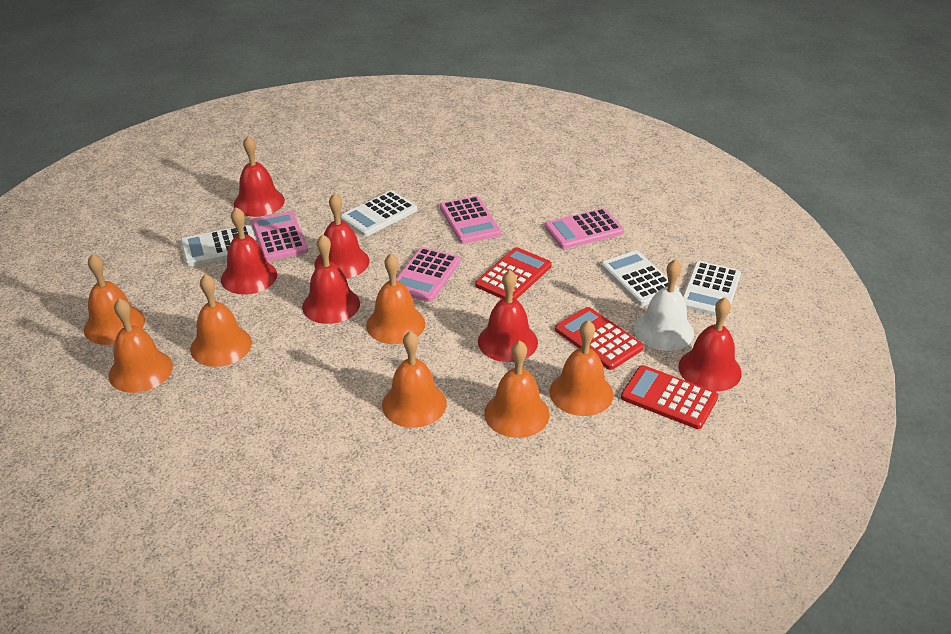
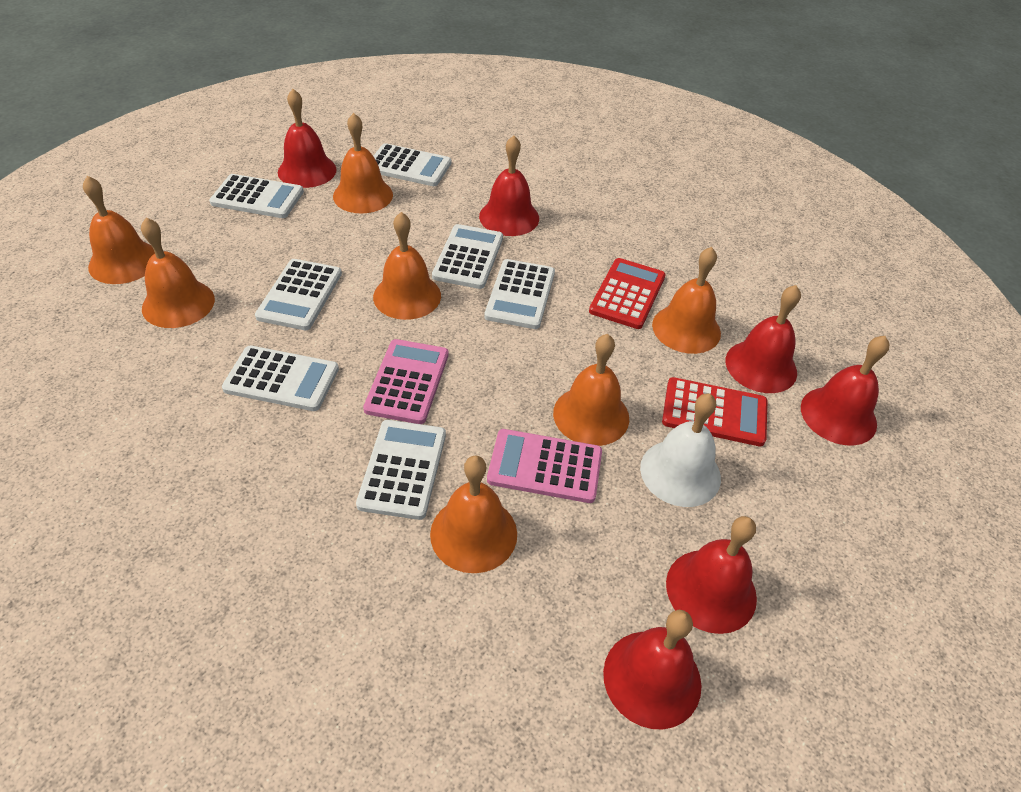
pink calculator: [252,211,308,261] [396,247,460,302] [440,196,501,244] [545,208,624,249] = 4 -> [363,339,449,424] [487,429,602,503] = 2
red calculator: [475,247,552,299] [555,307,644,370] [621,365,718,429] = 3 -> [589,258,666,329] [662,377,768,446] = 2
white calculator: [181,225,256,266] [340,190,417,236] [601,250,679,306] [683,261,741,316] = 4 -> [209,174,304,218] [222,346,339,411] [255,259,342,330] [356,420,446,520] [373,143,451,186] [432,224,503,289] [484,259,555,329] = 7

